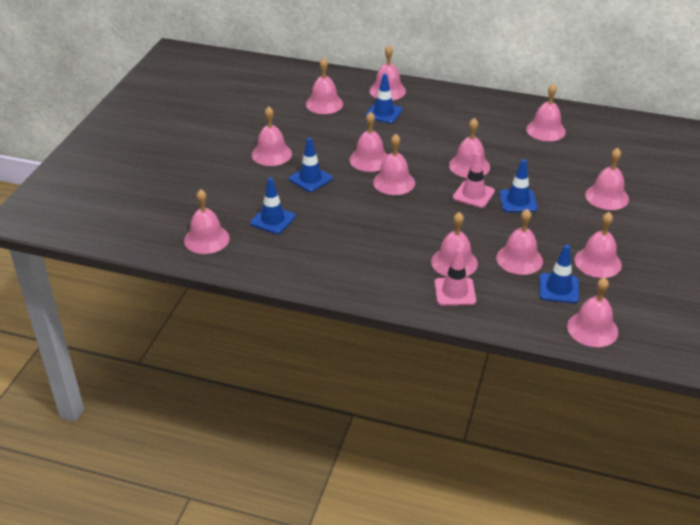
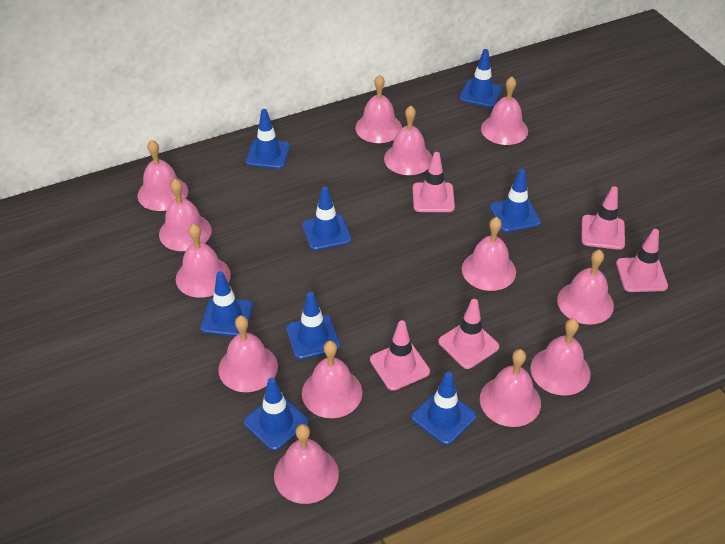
blue traffic cone: [250,178,295,234] [289,137,333,192] [365,74,403,124] [499,159,538,212] [539,245,579,303] = 5 -> [200,271,253,336] [244,378,309,451] [246,109,290,169] [286,292,340,360] [302,186,351,251] [412,372,476,445] [460,49,502,108] [490,169,541,232] = 8
pink traffic cone: [434,248,476,306] [453,153,495,208] = 2 -> [370,320,430,391] [413,152,455,212] [438,299,499,369] [581,186,625,250] [616,229,668,292] = 5

